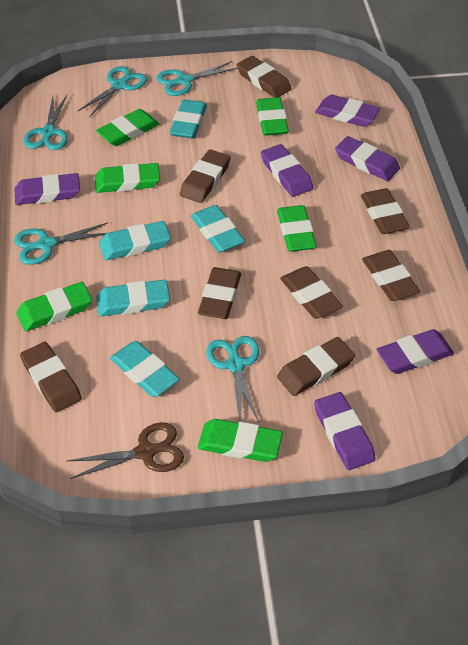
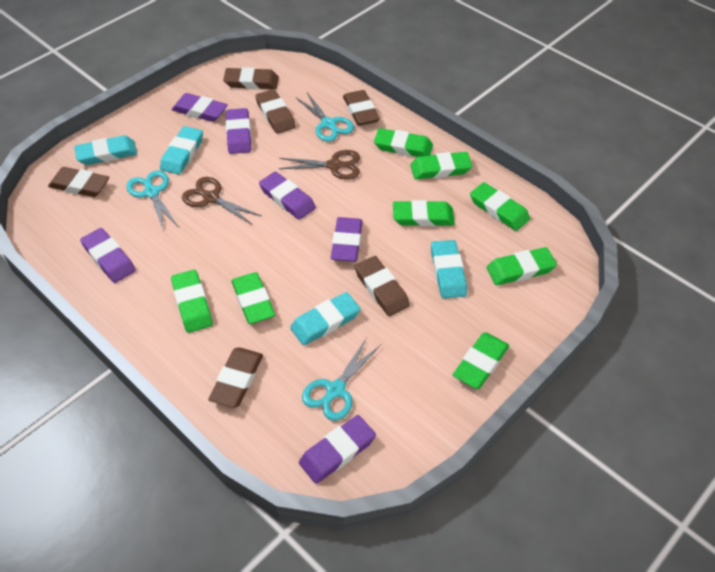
brown eraser: [20,342,82,412] [180,149,231,203] [198,267,241,319] [237,56,292,98] [277,337,355,396] [280,266,343,319] [361,188,410,234] [362,250,420,301] = 8 -> [48,167,109,197] [208,347,263,408] [223,67,279,89] [255,89,296,134] [343,90,380,126] [354,256,410,316] = 6
brown scissors: [67,422,184,479] = 1 -> [182,177,261,224] [278,150,360,180] = 2
green eraser: [17,282,92,331] [95,163,160,193] [96,109,160,146] [198,419,283,462] [256,97,289,136] [277,205,317,252] = 6 -> [171,270,213,333] [231,272,275,324] [374,128,433,157] [393,200,455,226] [410,152,472,179] [453,332,509,389] [470,182,530,231] [487,247,557,285] = 8
turquoise eraser: [96,280,170,316] [99,221,171,260] [110,341,180,397] [169,99,207,139] [191,205,245,253] = 5 -> [74,135,137,165] [160,126,203,175] [290,292,361,346] [431,240,467,299] = 4
turquoise scissors: [14,222,108,265] [23,95,68,150] [78,66,147,118] [156,61,238,96] [206,336,259,422] = 5 -> [126,170,178,231] [295,93,354,142] [302,338,381,421] = 3

